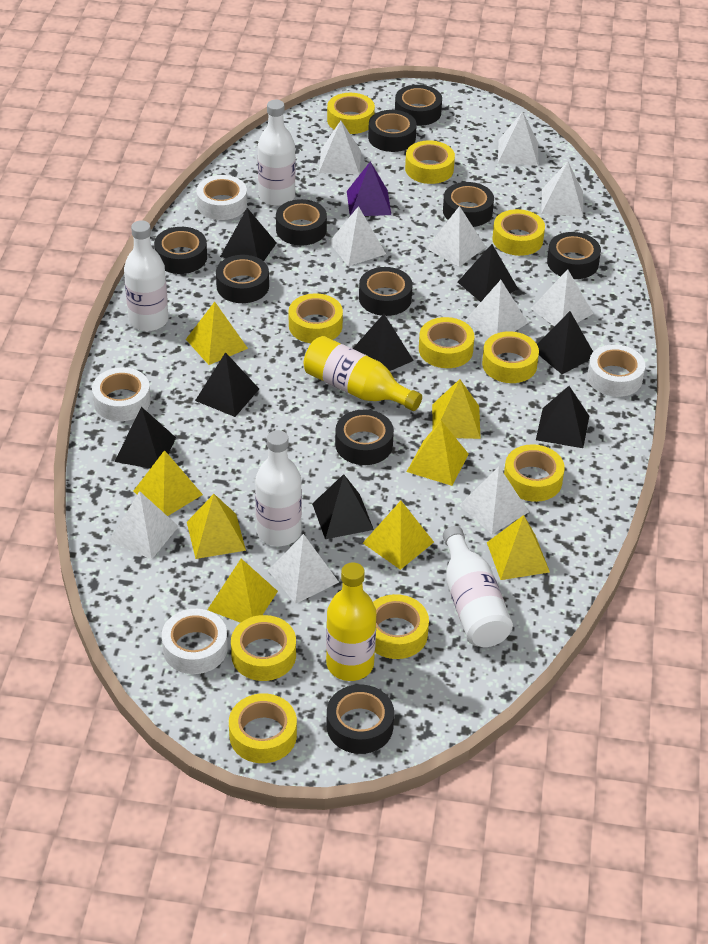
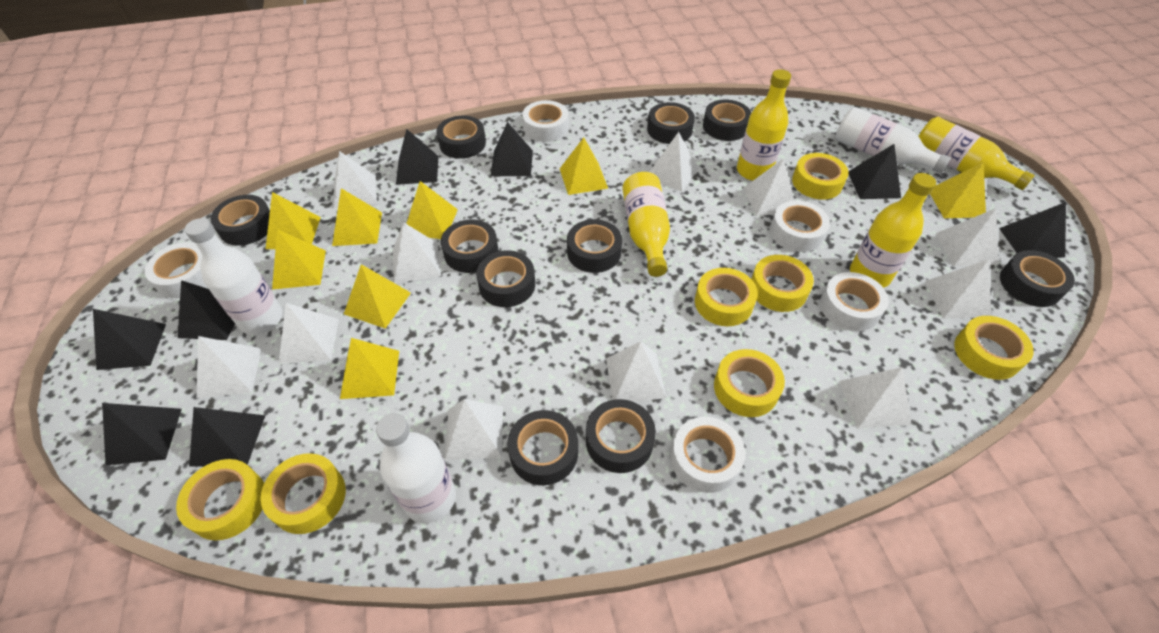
purple pyramid: [347,162,391,216] = 1 -> none = 0
white bottle: [124,220,168,331] [255,430,302,546] [258,100,296,206] [443,526,513,647] = 4 -> [185,218,283,335] [376,413,456,523] [836,107,951,173] = 3
white pyramid: [109,491,179,560] [268,534,339,604] [319,121,361,175] [329,206,386,266] [426,206,486,267] [459,467,529,534] [465,280,528,337] [498,112,538,166] [531,269,593,326] [541,162,583,217] = 10 -> [196,336,262,398] [278,303,339,364] [334,151,377,209] [392,223,441,283] [445,399,503,460] [606,341,666,402] [650,132,699,191] [744,158,794,216] [839,367,912,429] [925,259,991,318] [936,208,998,266] = 11
white tape: [92,367,151,421] [162,609,228,674] [196,175,247,220] [587,344,645,397] = 4 -> [145,242,206,298] [522,100,569,142] [670,417,745,493] [770,200,830,252] [820,272,889,331] = 5
yellow bottle: [304,336,422,411] [326,562,376,681] = 2 -> [622,172,670,277] [737,69,791,181] [850,173,936,288] [918,117,1035,190] = 4
yellow tape: [229,693,297,763] [231,615,296,681] [289,293,343,343] [327,93,375,134] [373,594,429,659] [405,140,455,184] [419,317,475,368] [482,331,539,383] [492,209,545,256] [504,444,565,502] = 10 -> [176,459,264,541] [261,453,346,534] [695,268,758,326] [714,349,785,417] [751,255,814,312] [792,153,849,199] [954,316,1034,380] = 7

